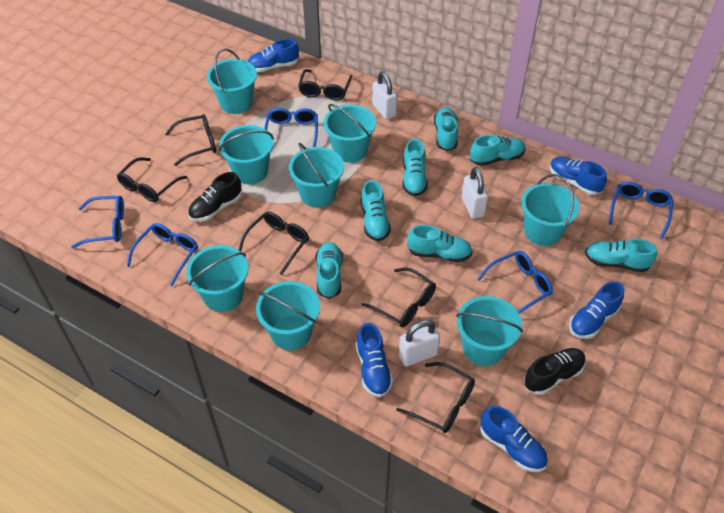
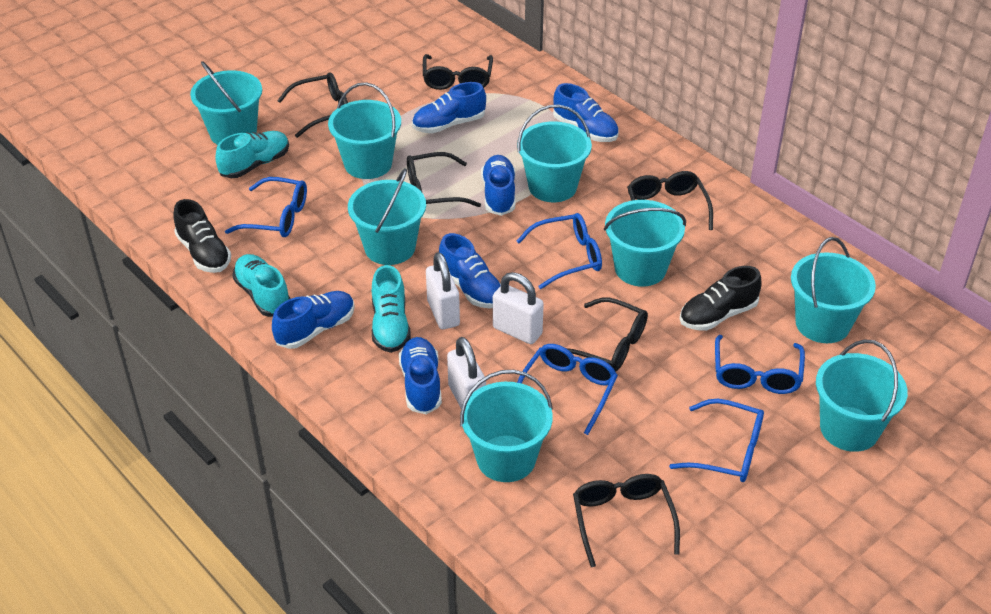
blue shoe: [248,39,299,72] [356,323,393,397] [480,406,548,472] [550,157,607,195] [569,281,624,339] = 5 -> [272,291,355,349] [399,337,442,414] [412,82,486,133] [439,233,501,308] [481,155,515,216] [553,83,618,142] = 6
turquoise shoe: [316,242,343,299] [361,180,391,241] [402,139,428,196] [407,225,473,262] [434,107,458,151] [470,135,525,166] [585,239,657,272] = 7 -> [216,131,289,178] [232,254,291,317] [372,265,411,353] = 3

